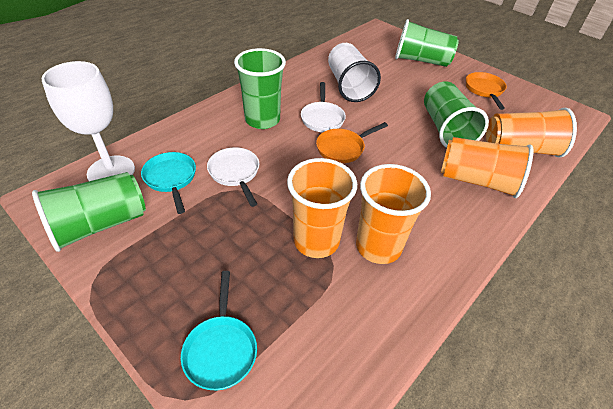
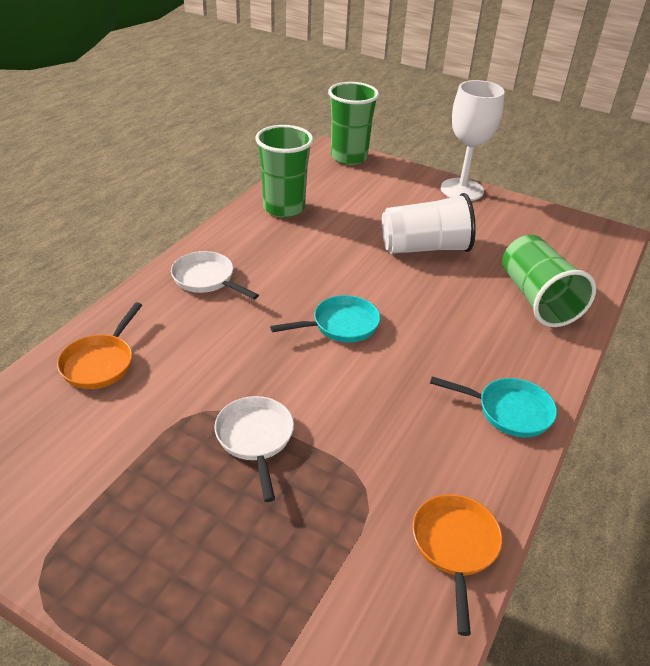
green cup: [32,172,146,252] [234,48,286,129] [395,19,459,67] [424,81,489,148] = 4 -> [255,125,313,218] [328,82,379,165] [502,235,596,327] = 3
orange cup: [287,158,357,258] [356,164,431,264] [441,137,533,198] [486,108,577,158] = 4 -> none = 0

